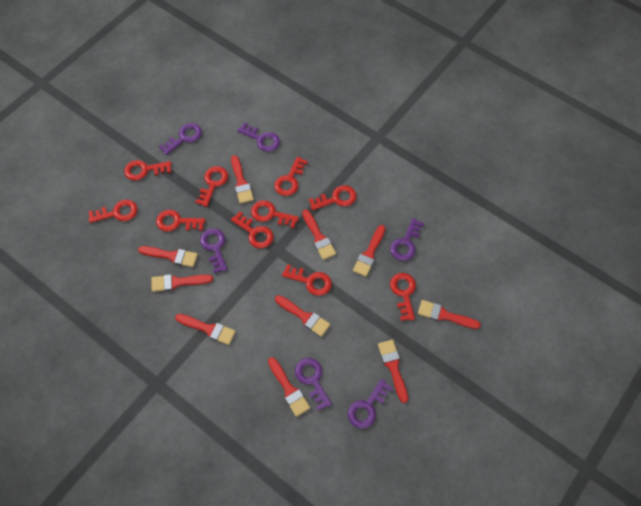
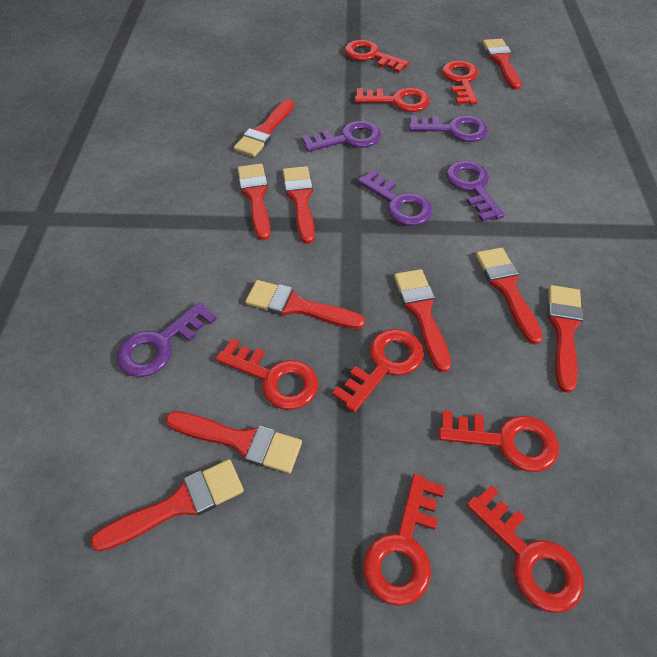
purple key: [159,123,202,155] [200,228,227,274] [237,122,280,152] [295,358,332,411] [348,379,393,429] [390,218,424,261] = 6 -> [116,302,217,377] [302,121,381,152] [357,170,433,226] [409,115,488,142] [446,160,505,222] = 5
red key: [88,200,137,223] [124,160,172,181] [156,210,205,231] [195,166,228,207] [231,211,274,248] [251,200,299,228] [274,157,308,196] [282,264,332,296] [309,185,357,210] [390,273,416,321] = 10 -> [216,338,318,410] [332,329,424,413] [345,40,409,73] [355,88,430,112] [363,474,445,606] [439,410,559,472] [442,60,478,105] [466,485,584,613] = 8

